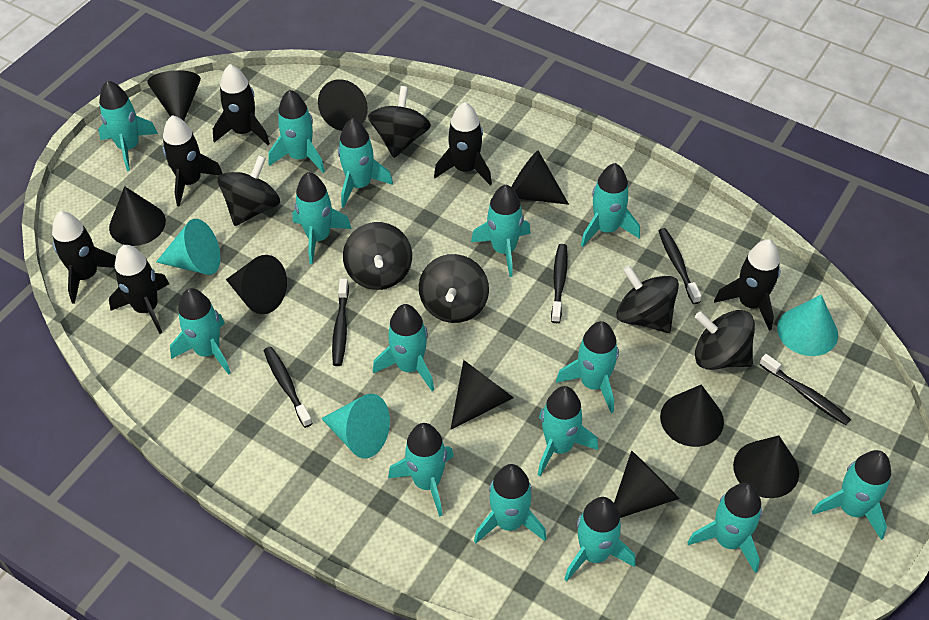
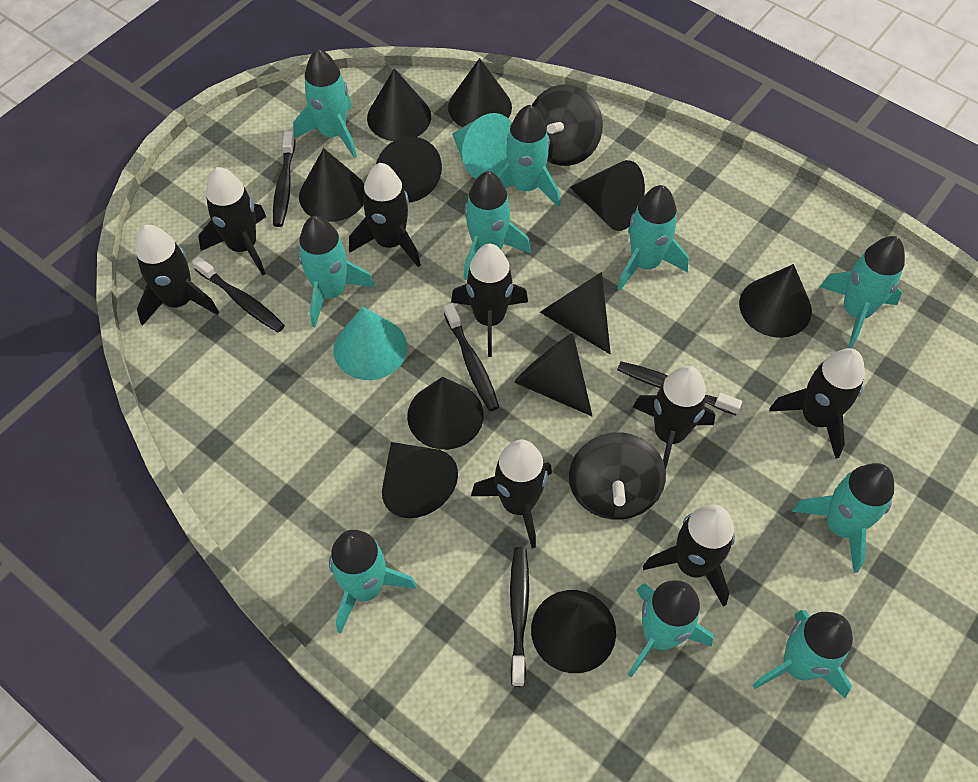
black cone: [109,186,166,246] [147,70,201,121] [226,255,287,314] [318,79,368,131] [450,360,514,430] [511,151,569,205] [614,450,680,518] [660,384,724,447] [733,435,799,498] = 9 -> [299,148,364,222] [367,68,431,141] [376,137,442,202] [382,442,458,518] [407,377,484,450] [448,58,512,127] [514,333,592,416] [531,590,616,673] [540,272,611,354] [570,160,645,231] [739,264,812,338] = 11
black rocket: [52,211,116,304] [109,245,169,334] [163,115,223,207] [213,64,270,145] [434,102,492,185] [714,239,780,331] = 6 -> [135,225,219,326] [199,167,266,276] [349,163,421,267] [451,244,528,357] [471,440,552,548] [633,366,715,469] [643,505,735,607] [769,348,865,459] = 8
black spinning top: [218,155,280,226] [343,222,412,290] [368,86,431,158] [419,254,489,323] [616,265,679,333] [695,310,755,370] = 6 -> [532,85,603,166] [569,432,666,520] = 2
turquoise cone: [156,219,220,275] [321,394,390,458] [777,295,838,356] = 3 -> [333,307,407,380] [452,113,512,179] = 2
turquoise rocket: [98,80,158,171] [170,288,231,375] [268,90,325,173] [292,172,352,264] [338,118,393,208] [373,304,434,391] [388,423,454,517] [471,185,531,277] [474,464,547,543] [538,386,598,476] [556,321,619,413] [565,497,636,581] [581,163,640,247] [687,483,762,573] [812,450,891,540] = 15 -> [293,49,357,158] [298,216,375,327] [329,530,417,633] [464,171,531,281] [497,104,560,207] [617,185,689,290] [628,580,713,678] [752,610,853,699] [792,463,894,573] [820,236,905,348] = 10

